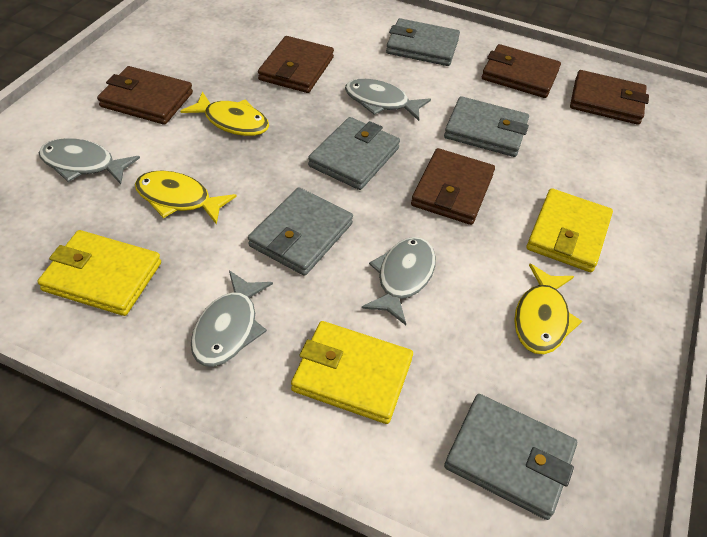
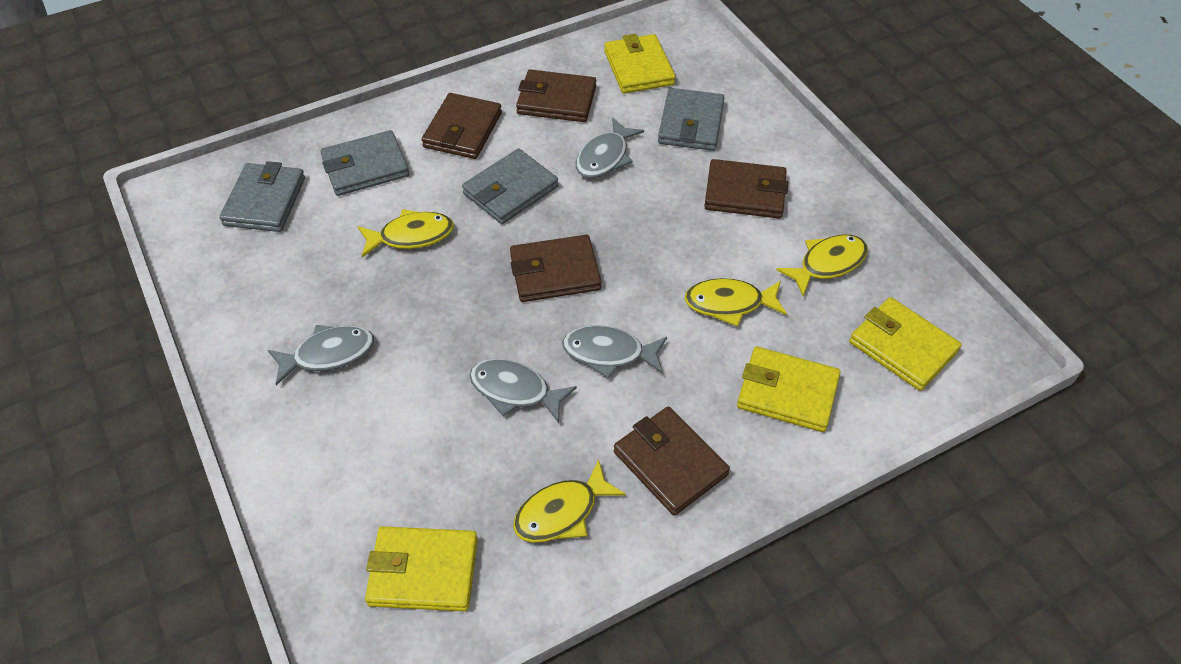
grey wallet: [248,187,353,276] [308,117,400,190] [386,18,460,66] [444,96,529,157] [444,394,577,520] = 5 -> [219,161,305,232] [321,130,409,196] [462,149,558,224] [658,88,725,151] = 4
yellow fish: [135,170,237,225] [180,91,269,136] [514,264,582,354] = 3 -> [357,209,454,257] [513,459,626,542] [684,278,787,327] [776,234,868,296] = 4
yellow wallet: [38,230,161,316] [291,321,413,424] [527,188,613,272] = 3 -> [365,526,478,611] [604,34,675,94] [737,347,841,432] [849,297,962,391] = 4

